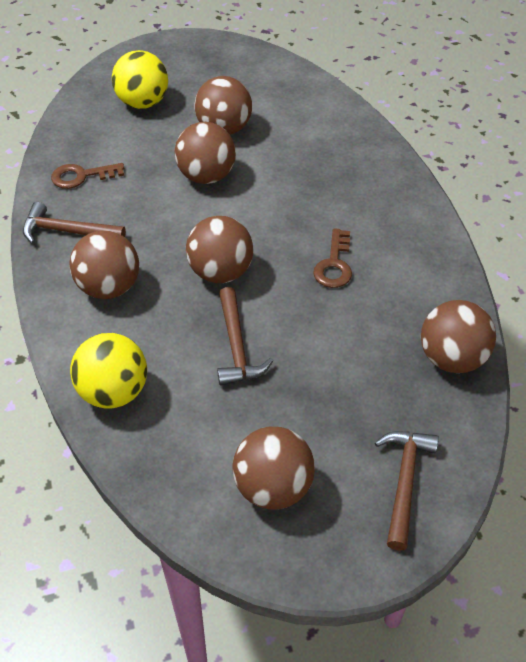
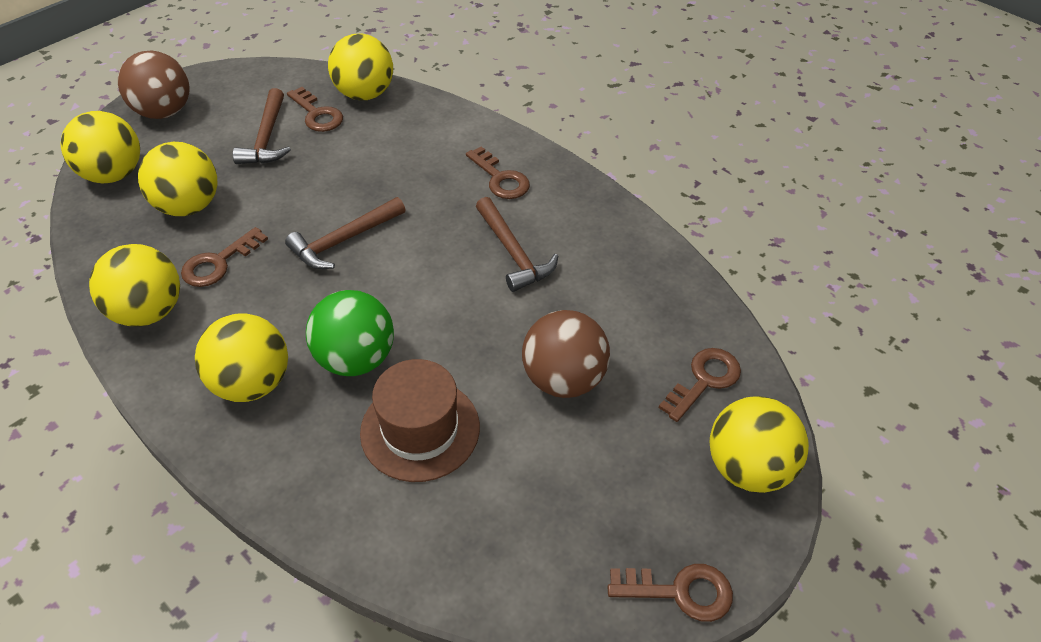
brown ball: [69,230,139,299] [175,122,236,184] [186,216,253,283] [194,76,252,135] [232,426,315,510] [421,300,496,373] = 6 -> [118,50,190,119] [522,310,610,398] = 2
brown hat: none = 0 -> [360,359,480,482] = 1
brown key: [51,163,124,189] [313,228,352,288] = 2 -> [181,227,268,287] [287,87,343,132] [466,146,530,199] [608,564,733,622] [659,348,741,422] = 5
green ball: none = 0 -> [306,290,394,376] = 1
yellow ball: [70,333,147,408] [112,50,168,109] = 2 -> [61,111,140,184] [89,244,180,327] [138,142,217,216] [195,314,288,402] [328,33,393,101] [710,396,809,493] = 6

